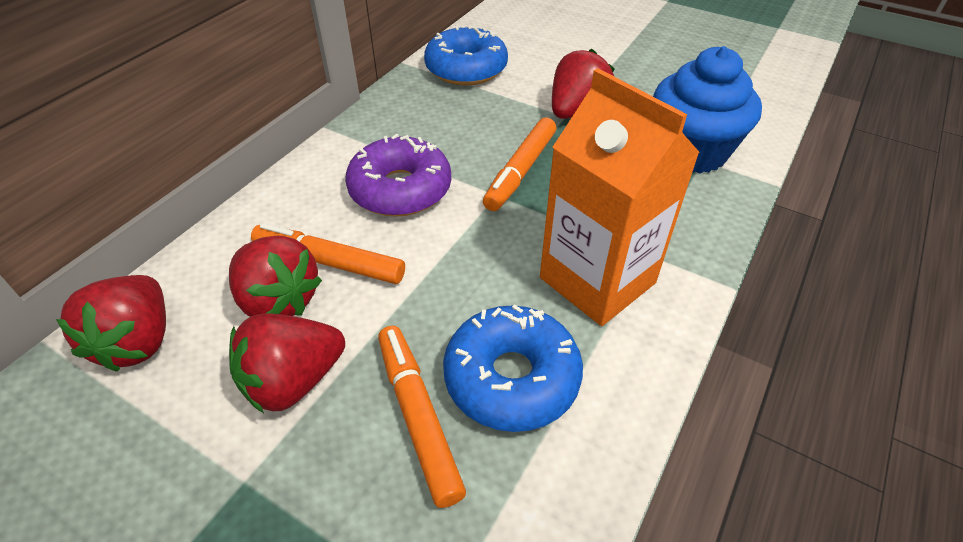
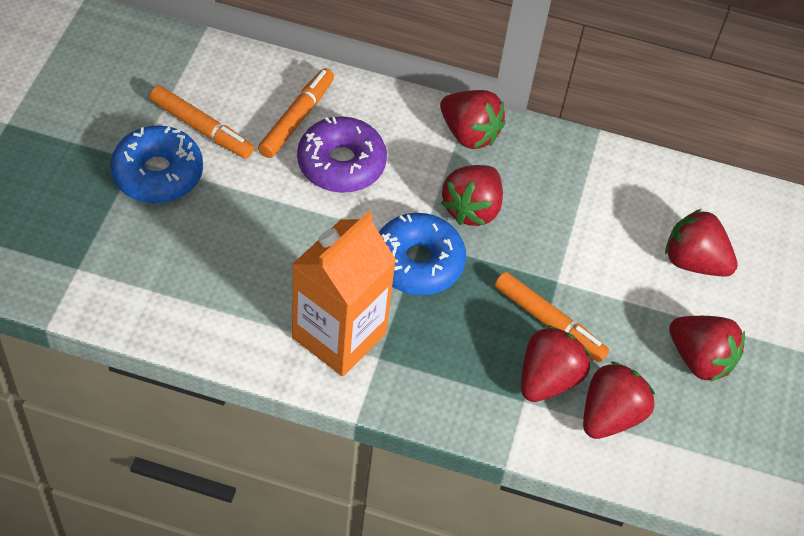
blue cupcake: [653,46,762,174] = 1 -> none = 0
red strawberry: [56,275,166,372] [229,236,322,316] [229,313,345,413] [552,49,615,119] = 4 -> [440,90,505,149] [441,165,503,226] [521,325,590,402] [583,361,655,439] [665,209,738,277] [669,316,745,382] = 6

